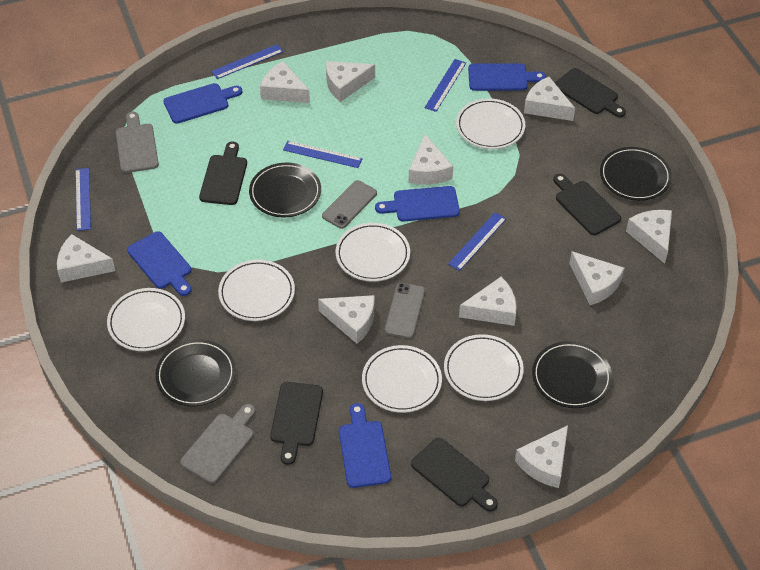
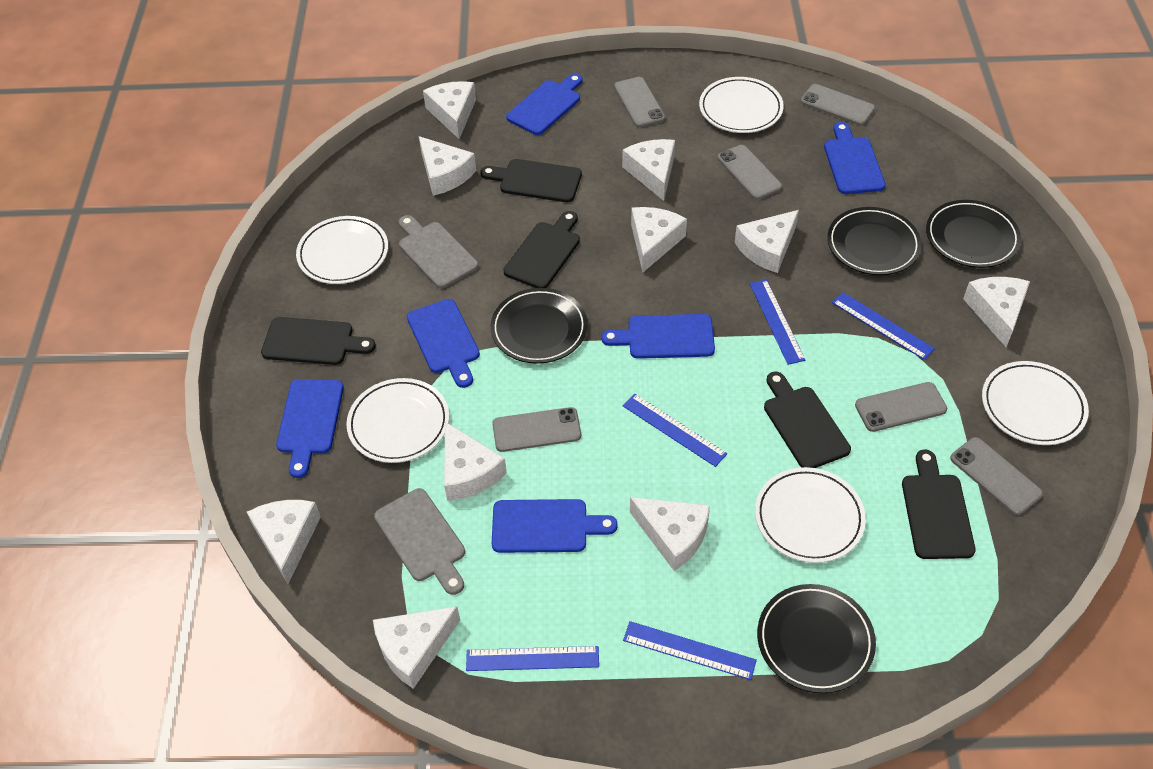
blue cutting board: [127,231,191,296] [163,83,242,123] [339,403,391,488] [375,186,460,222] [468,63,546,91] = 5 -> [276,379,344,478] [407,299,480,388] [492,499,618,553] [506,73,583,135] [601,314,715,359] [824,122,885,194] = 6
grey phone: [322,180,377,229] [385,283,425,338] = 2 -> [492,407,581,452] [614,77,665,127] [717,145,782,200] [801,84,875,125] [855,382,947,432] [950,437,1043,515] = 6
white plate: [107,288,185,351] [218,260,295,321] [336,223,410,282] [362,345,442,413] [444,334,524,401] [456,98,525,149] = 6 -> [296,216,388,284] [346,378,449,463] [699,77,784,133] [755,467,866,563] [982,361,1089,445] = 5

